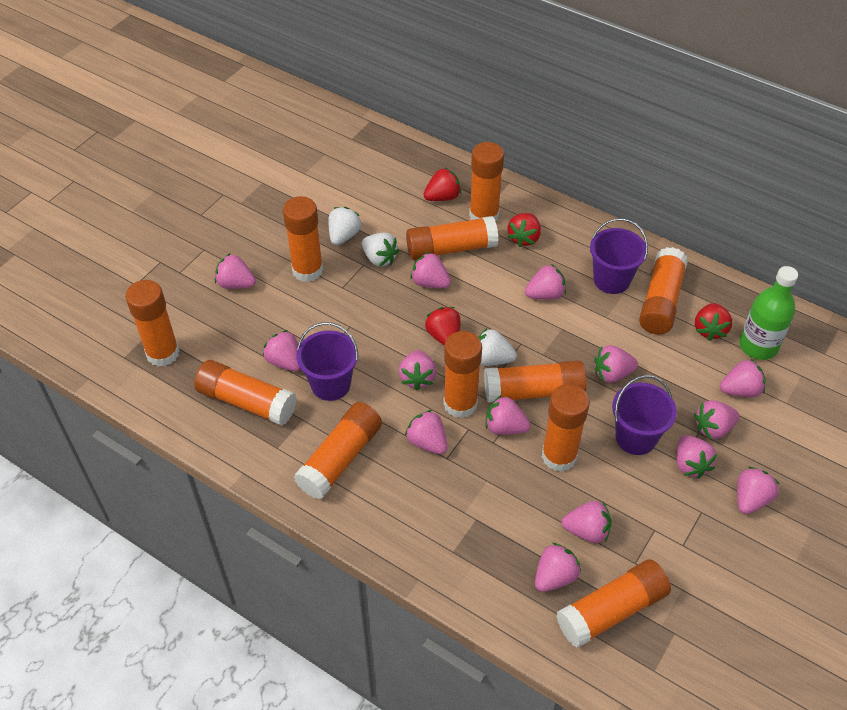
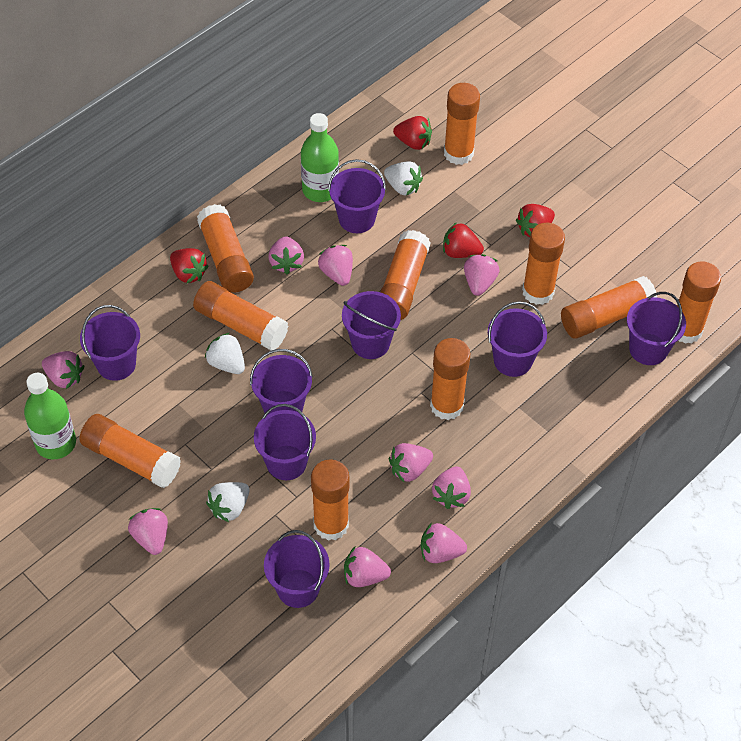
green bottle: [739,266,798,360] = 1 -> [24,373,76,460] [301,113,339,202] = 2
orange glue stick: [125,280,180,367] [194,360,297,426] [283,196,323,282] [294,402,382,500] [406,216,499,260] [443,331,482,418] [469,142,504,221] [484,360,587,403] [542,384,590,472] [556,560,671,648] [639,247,688,334] = 11 -> [80,414,181,488] [193,281,288,351] [197,204,254,293] [311,459,350,541] [380,230,431,320] [430,338,470,420] [444,83,480,165] [522,222,565,305] [561,276,657,339] [677,261,721,344] = 10
pink strawberry: [215,254,256,289] [263,330,300,371] [399,350,436,390] [405,410,448,454] [411,252,451,288] [485,395,531,435] [525,264,566,300] [535,543,581,592] [562,501,611,543] [595,345,638,383] [676,435,717,479] [694,400,739,439] [720,359,765,397] [737,467,779,514] = 14 -> [42,351,84,389] [128,508,168,555] [268,236,304,274] [318,245,353,286] [344,547,391,587] [389,443,433,483] [421,523,467,563] [432,466,471,509] [464,254,500,296] = 9
purple bucket: [297,322,358,401] [590,218,648,294] [612,375,677,455] = 3 -> [80,305,140,381] [250,349,313,415] [254,404,316,480] [264,530,330,608] [328,159,386,233] [342,291,401,359] [488,301,547,377] [627,292,686,365] = 8

